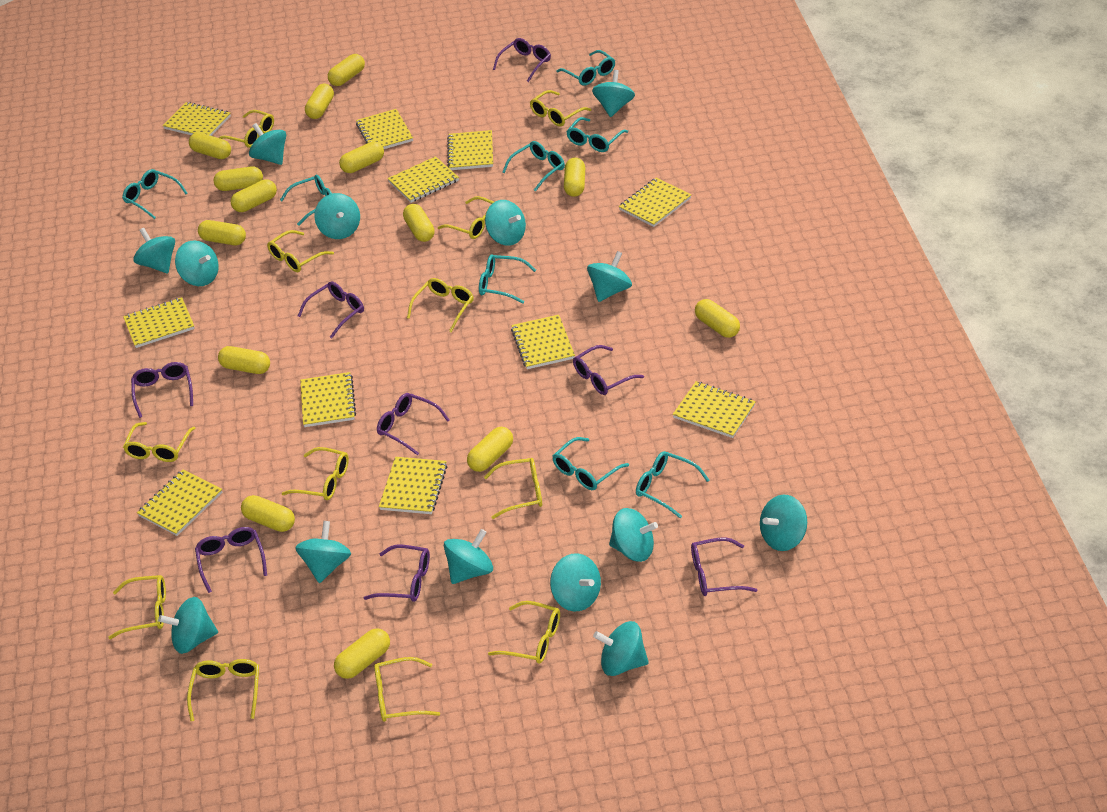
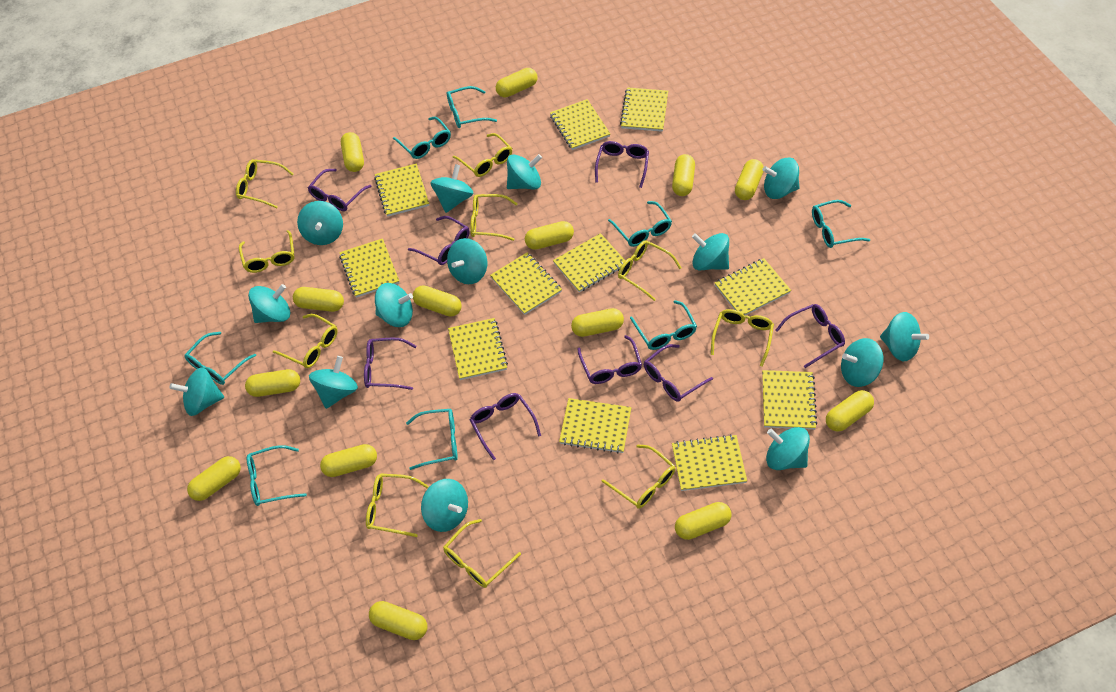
yellow glasses: [108,575,166,639] [123,422,195,462] [187,659,259,721] [219,110,274,148] [267,230,334,272] [281,447,349,500] [374,657,440,722] [407,278,474,332] [438,196,494,239] [484,458,542,519] [488,601,560,664] [530,90,591,126] = 12 -> [236,159,293,208] [239,230,294,273] [273,314,338,368] [366,473,429,537] [443,519,521,588] [453,133,512,177] [470,194,518,241] [602,445,676,509] [618,240,682,301] [711,309,774,367] = 10

